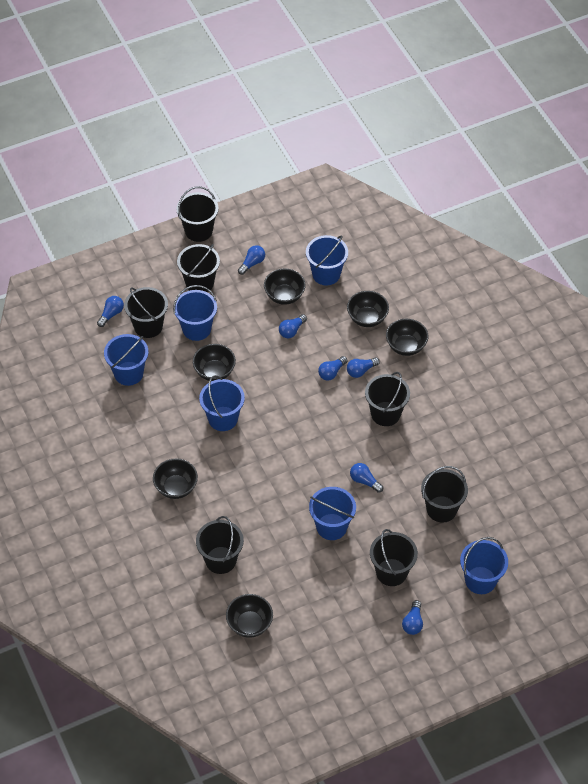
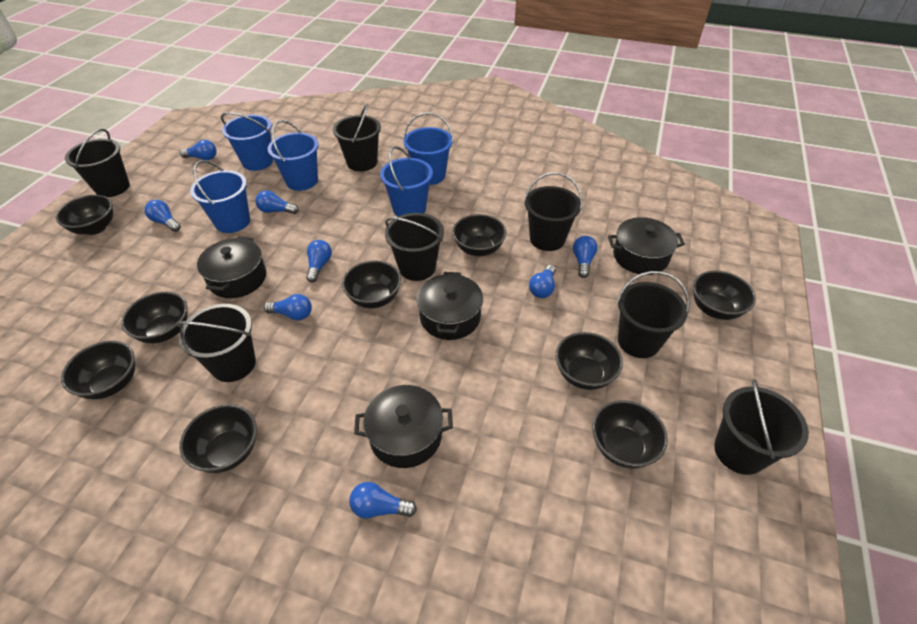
black bowl: [153,458,198,499] [193,344,236,381] [226,594,273,638] [264,268,306,305] [347,291,389,327] [386,319,428,356] = 6 -> [56,195,113,235] [61,341,135,399] [121,292,188,344] [180,404,257,473] [342,261,401,308] [452,214,506,256] [555,332,623,390] [592,400,668,468] [693,271,756,320] = 9
black pot: none = 0 -> [197,236,266,298] [354,385,453,468] [417,272,483,340] [608,217,685,275] = 4
blue bucket: [104,334,148,386] [173,285,217,341] [199,375,245,431] [306,235,348,285] [309,487,356,540] [460,537,508,594] = 6 -> [190,160,250,233] [221,112,273,171] [268,120,319,191] [380,146,433,216] [403,112,454,185] = 5
blue light bulb: [97,296,124,327] [238,245,265,275] [279,314,307,338] [318,356,348,381] [347,357,380,378] [350,463,383,493] [402,600,423,635] = 7 -> [144,200,181,232] [180,140,217,160] [255,190,299,214] [264,294,312,321] [306,240,332,282] [349,482,417,519] [529,265,556,298] [573,236,598,278] = 8

